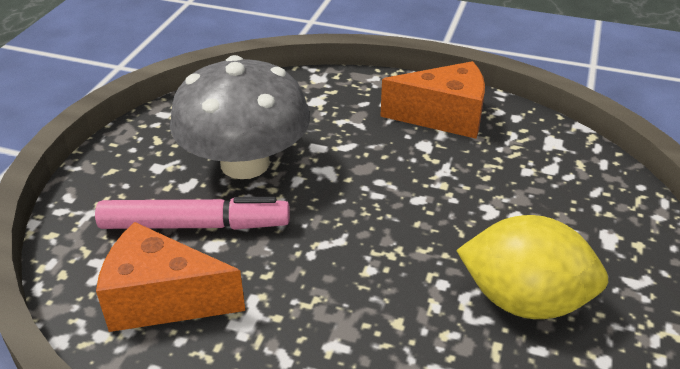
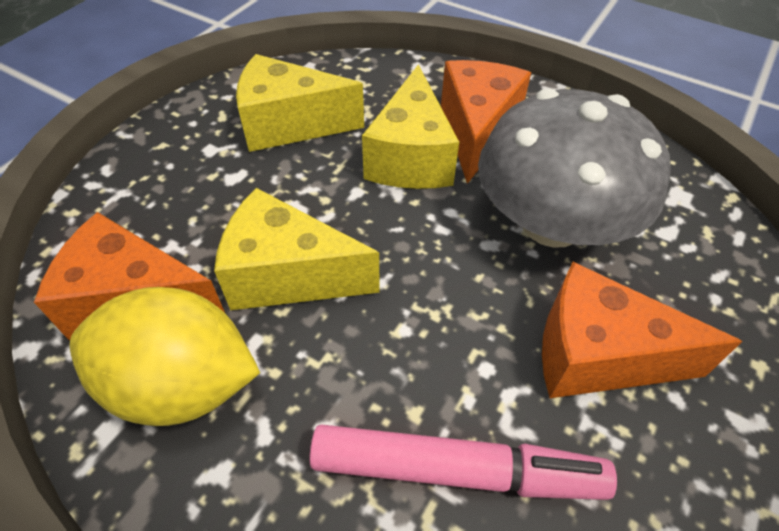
orange cheese: [96,222,245,332] [380,61,485,139] = 2 -> [34,212,225,340] [441,60,531,184] [542,262,742,398] = 3
yellow cheese: none = 0 -> [214,188,380,310] [236,54,364,152] [362,64,459,189] = 3

